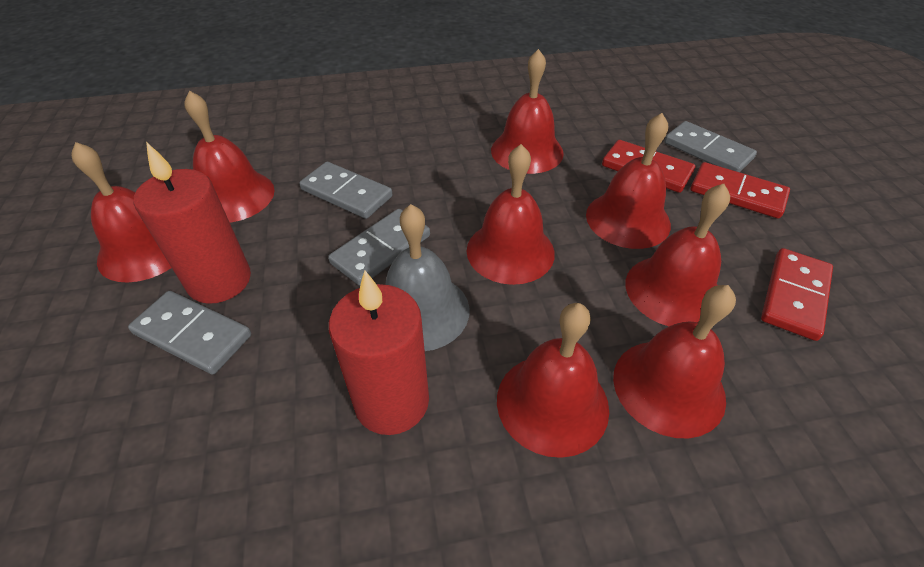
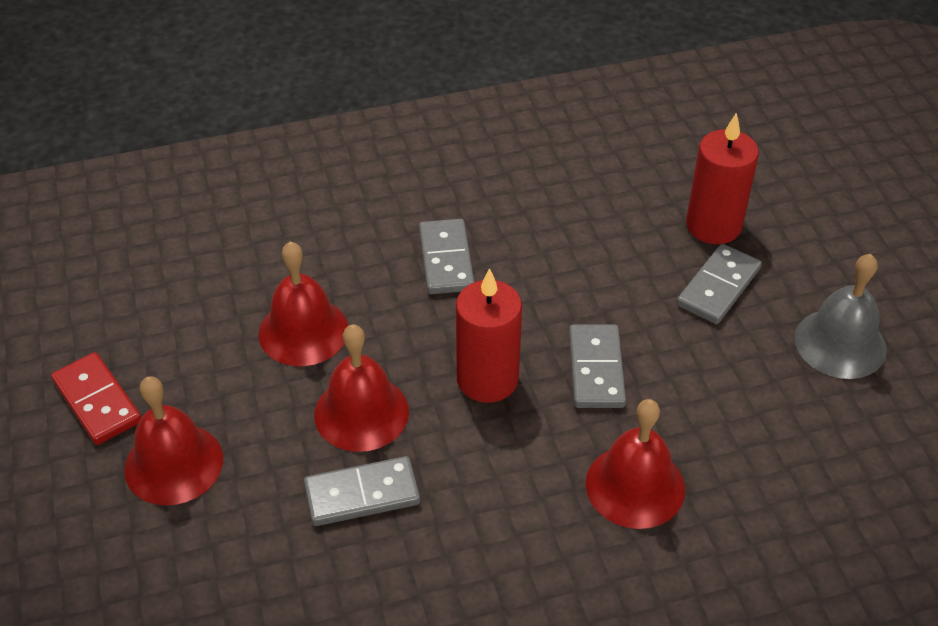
red bell: [71,142,172,283] [184,91,275,223] [467,144,555,285] [491,49,564,174] [497,303,609,458] [586,113,671,249] [613,285,736,438] [626,184,730,326] = 8 -> [124,376,223,506] [258,241,348,366] [314,324,409,452] [586,399,685,529] = 4
red domino: [602,140,695,193] [690,162,790,219] [761,248,833,341] = 3 -> [51,352,141,445] = 1

